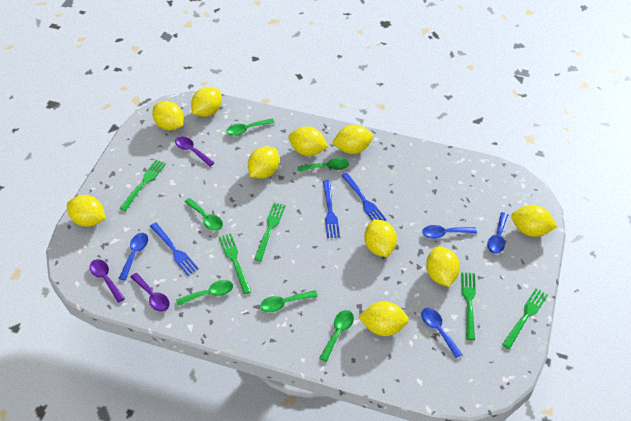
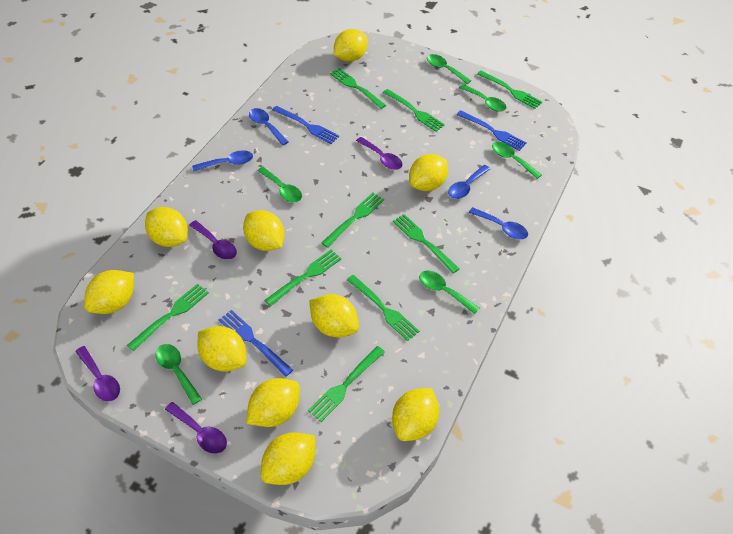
green fork: [120,160,166,211] [219,233,251,294] [254,203,286,261] [461,272,476,340] [502,288,548,349] = 5 -> [127,284,209,351] [265,250,342,306] [308,346,385,422] [321,193,384,248] [330,68,386,109] [347,275,419,341] [383,89,445,132] [393,214,459,273] [477,70,542,109] = 9
purple spoon: [89,259,125,303] [131,273,170,312] [175,136,214,167] = 3 -> [75,346,120,401] [165,402,227,454] [189,220,237,260] [356,137,403,170] = 4

